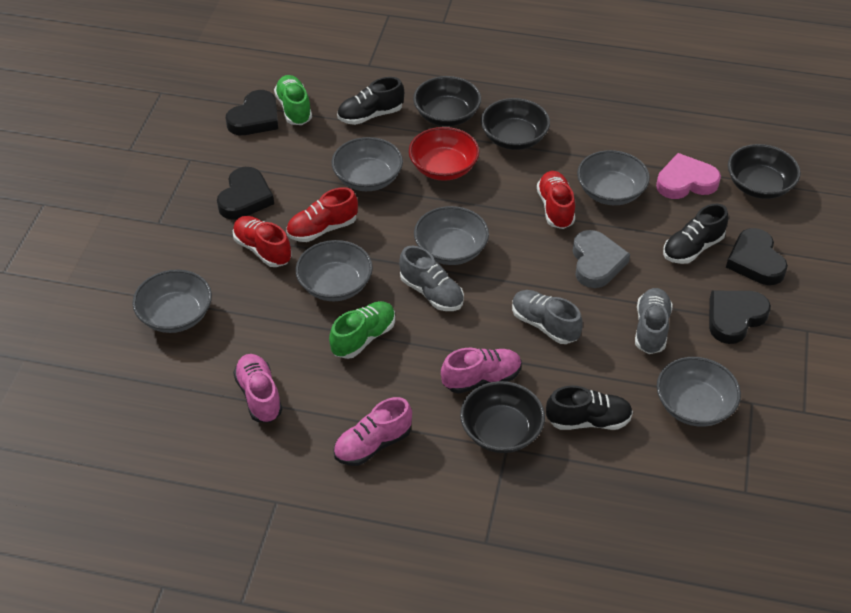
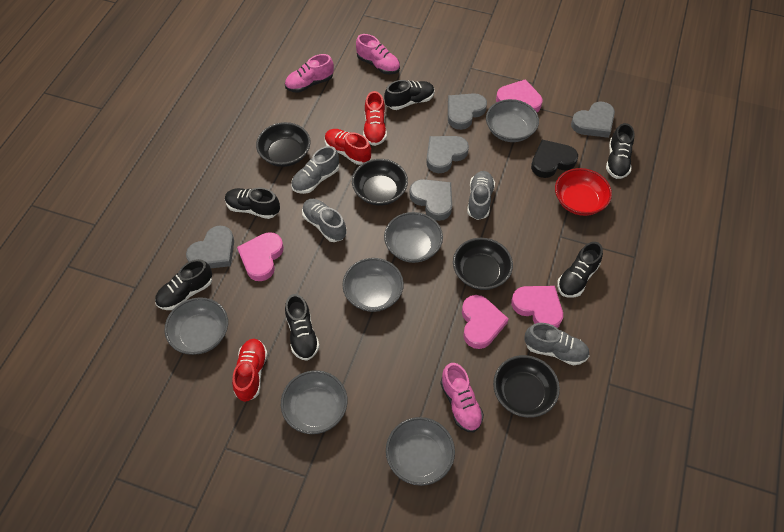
black heart: [217,167,274,220] [225,90,278,135] [709,291,771,344] [726,228,788,285] = 4 -> [531,140,578,178] = 1
black shoe: [337,77,404,125] [546,386,633,430] [663,204,728,264] = 3 -> [155,259,212,310] [225,188,280,219] [285,294,320,361] [384,80,435,110] [557,242,603,297] [606,123,635,179] = 6
green shoe: [274,75,312,125] [329,301,395,359] = 2 -> none = 0
grey heart: [573,230,630,288] = 1 -> [186,225,234,268] [409,179,452,221] [426,136,469,173] [448,93,487,130] [571,102,615,138] = 5
grey shoe: [399,246,464,311] [512,290,583,344] [635,288,673,354] = 3 -> [291,146,339,194] [302,199,347,242] [467,171,495,220] [524,323,590,365] = 4
pink heart: [656,153,721,199] = 1 -> [237,232,284,281] [462,295,509,349] [496,79,542,112] [511,286,563,328] = 4

